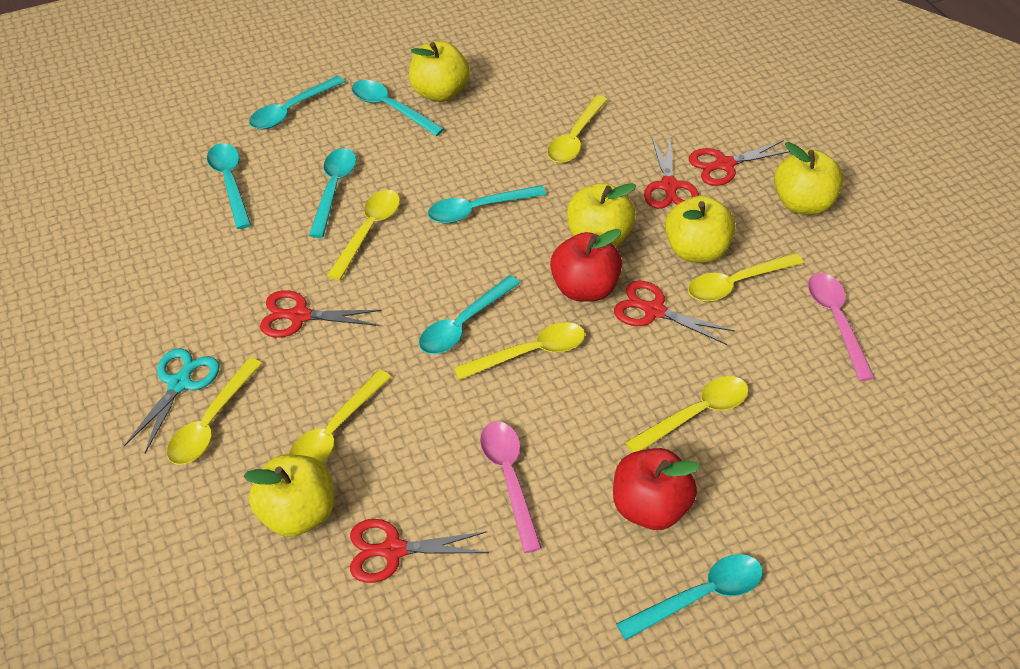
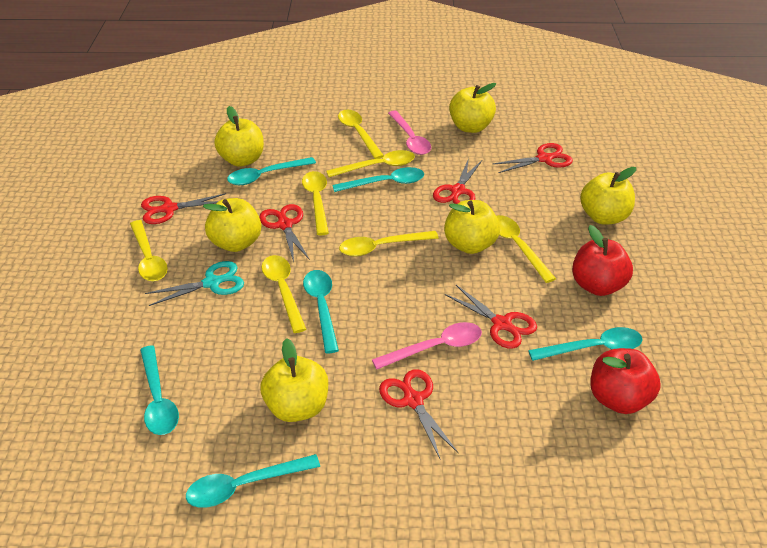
red scissors: [260,290,382,338] [350,519,489,583] [614,280,735,345] [644,137,699,209] [689,140,790,186] = 5 -> [141,193,227,224] [259,204,310,262] [379,369,458,458] [433,158,482,204] [445,285,537,349] [493,143,573,173] = 6
turquoise spoon: [207,143,251,229] [249,75,345,129] [309,148,356,238] [352,80,445,136] [419,275,520,354] [428,185,546,223] [616,554,763,640] = 7 -> [140,345,179,435] [186,454,320,508] [227,157,316,185] [303,270,339,353] [332,167,424,192] [528,327,643,361] = 6
yellow apple: [244,455,334,537] [409,41,470,102] [567,183,636,247] [665,195,735,263] [774,142,843,215] = 5 -> [203,198,261,252] [214,106,264,167] [260,338,328,422] [444,200,500,254] [449,83,496,133] [580,167,636,225] = 6

